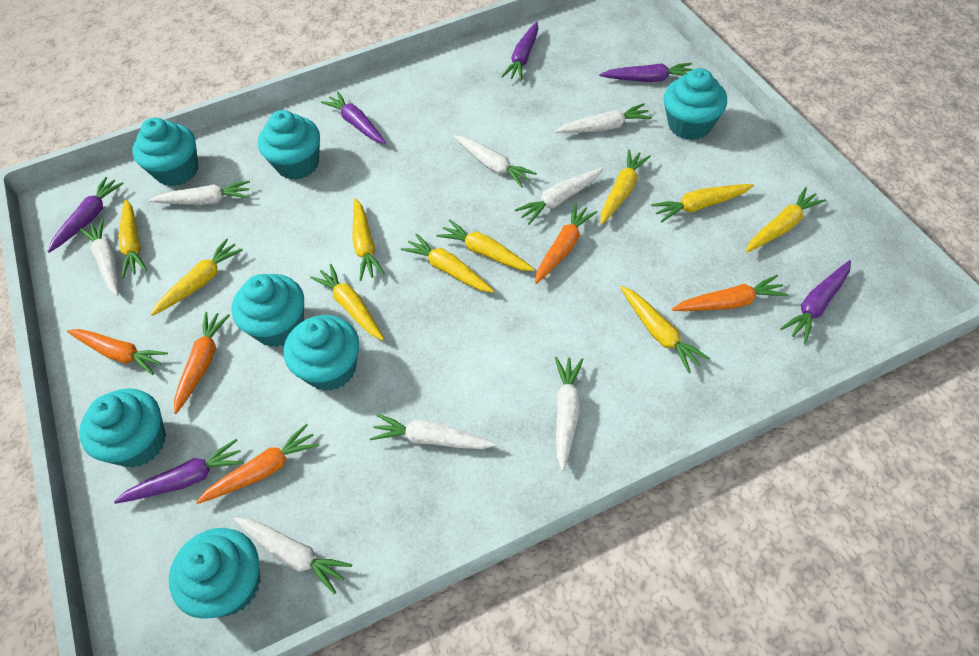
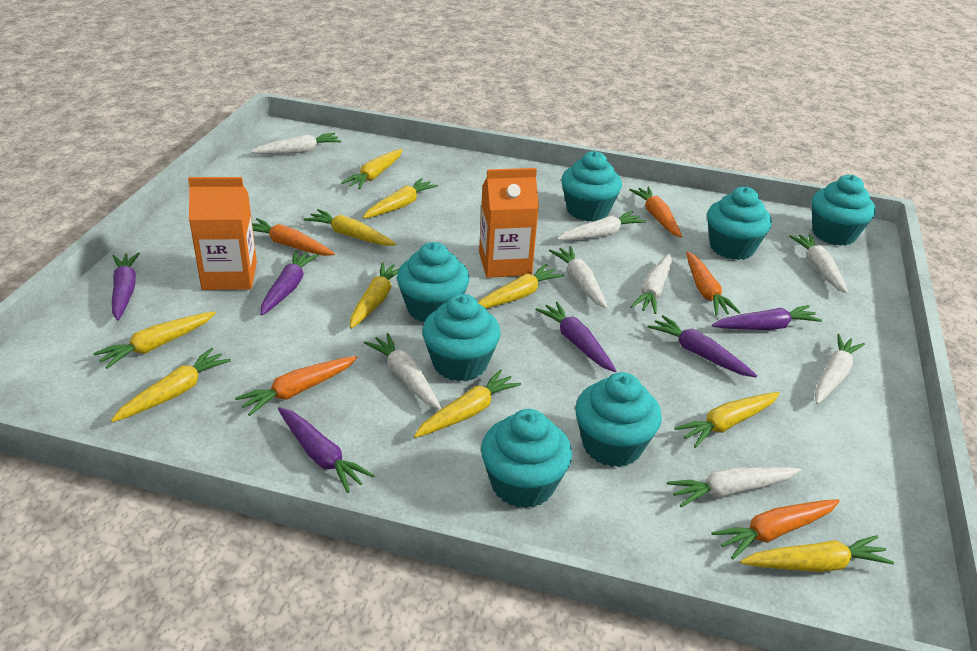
orange carton: none = 0 -> [188,177,257,290] [479,168,539,278] = 2

